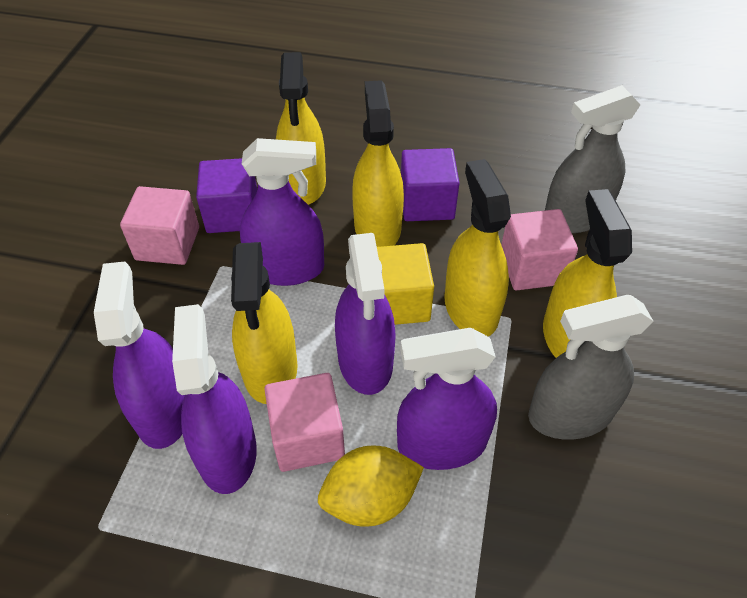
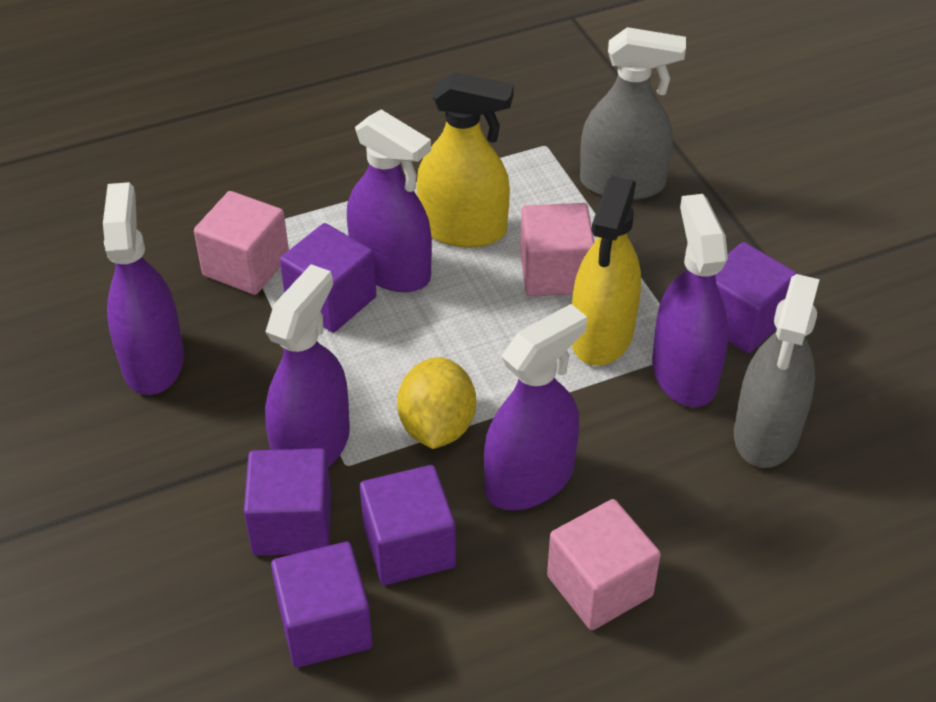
purple cube: [196,158,257,233] [401,148,460,221] = 2 -> [244,448,331,556] [271,542,373,667] [280,223,376,332] [360,465,456,585] [715,242,797,353] = 5
yellow cube: [377,243,434,325] = 1 -> none = 0
yellow spray bottle: [231,242,298,404] [276,52,326,205] [352,80,404,247] [444,159,511,336] [543,189,632,358] = 5 -> [417,72,514,247] [572,176,641,366] = 2

